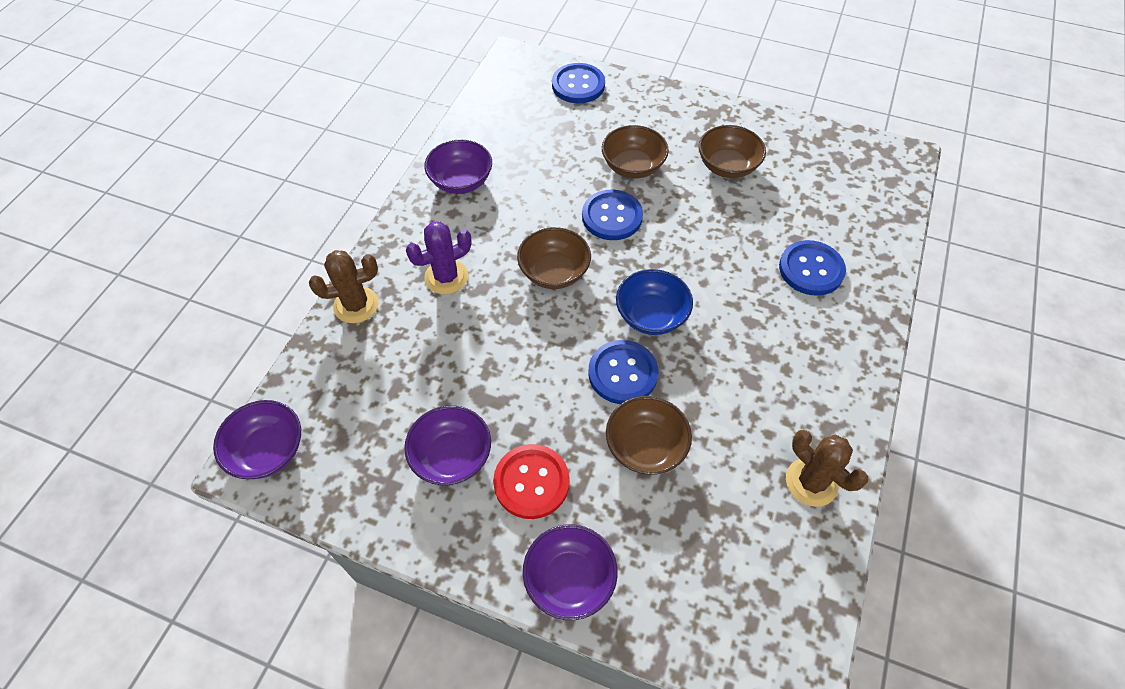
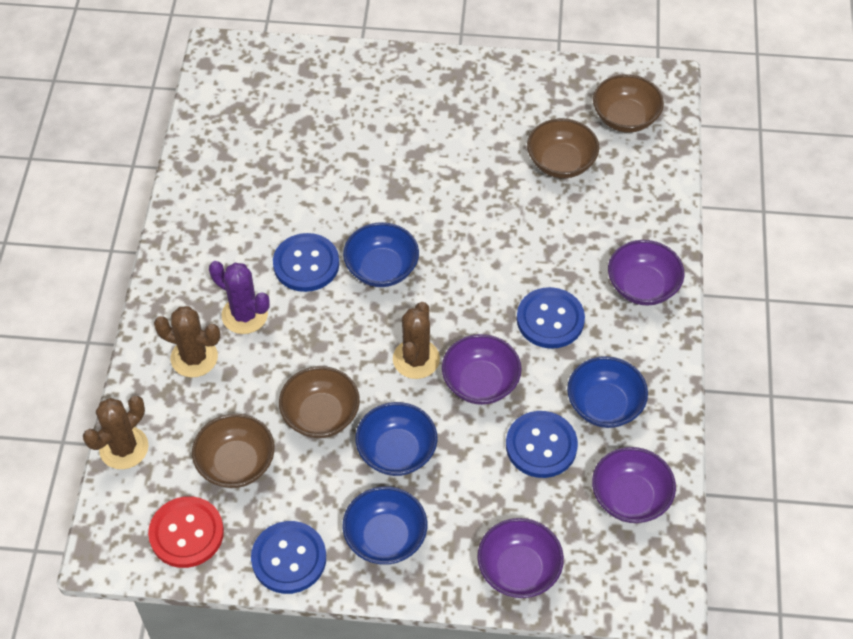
blue bowl: [616,269,693,335] = 1 -> [342,486,427,565] [343,222,419,287] [356,402,438,476] [567,356,648,428] = 4
brown cactus: [309,250,379,323] [786,430,868,507] = 2 -> [83,396,149,469] [154,306,221,378] [393,302,440,379] = 3

